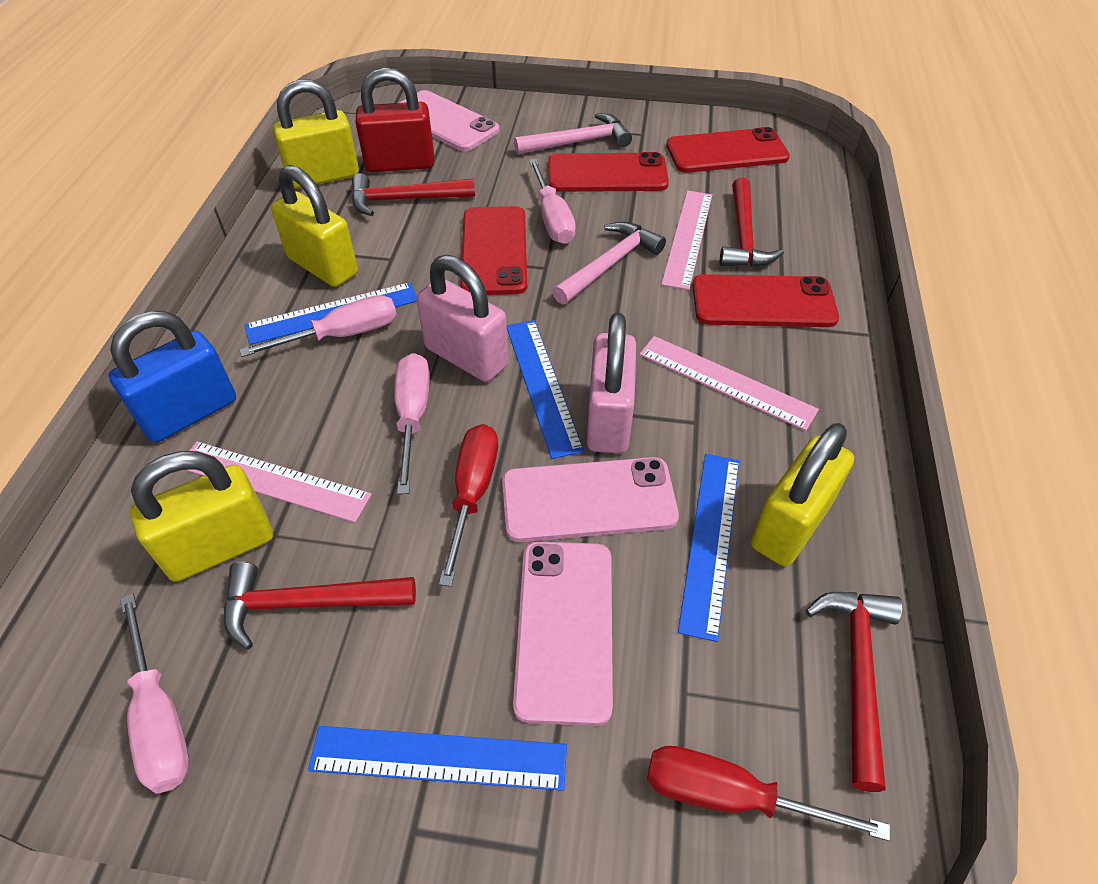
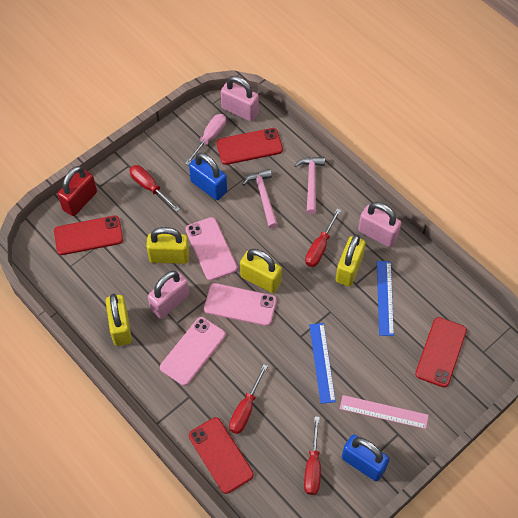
blue padlock: [109,311,236,442] = 1 -> [189,153,227,200] [342,435,390,481] = 2
blue ruler: [245,282,417,345] [308,726,567,791] [507,320,584,459] [678,454,739,642] = 4 -> [309,323,336,404] [377,261,394,336] = 2
pink padlock: [416,255,509,382] [587,313,636,453] = 2 -> [148,271,189,319] [221,76,259,121] [358,202,402,248] = 3
pink ruler: [186,441,372,523] [639,336,819,431] [661,191,712,290] = 3 -> [340,395,429,429] = 1
pink screwdriver: [120,593,189,794] [239,295,397,357] [395,353,430,494] [529,159,576,244] = 4 -> [185,114,226,165] = 1
red hammer: [224,562,416,650] [351,173,475,216] [720,178,784,267] [806,592,903,792] = 4 -> none = 0
red screwdriver: [439,424,498,587] [647,746,890,841] = 2 -> [129,165,180,211] [229,364,268,434] [304,416,321,495] [305,208,341,267] = 4

